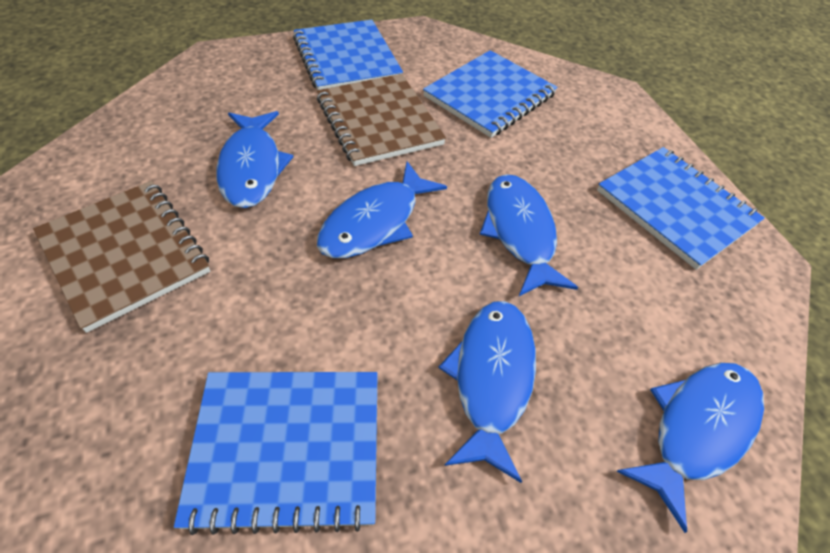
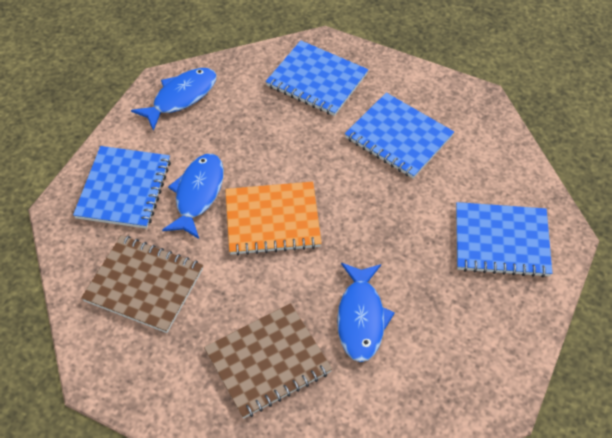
blue fish: [216,111,294,208] [317,161,447,258] [438,301,536,483] [480,174,578,297] [616,363,764,533] = 5 -> [131,68,216,131] [162,154,224,239] [337,263,395,362] = 3
orange notebook: none = 0 -> [225,182,322,256] = 1

